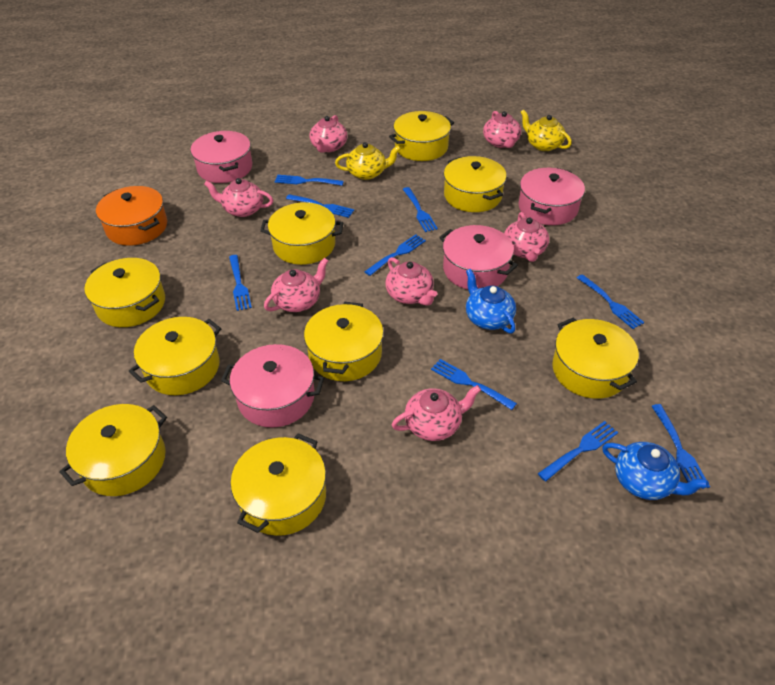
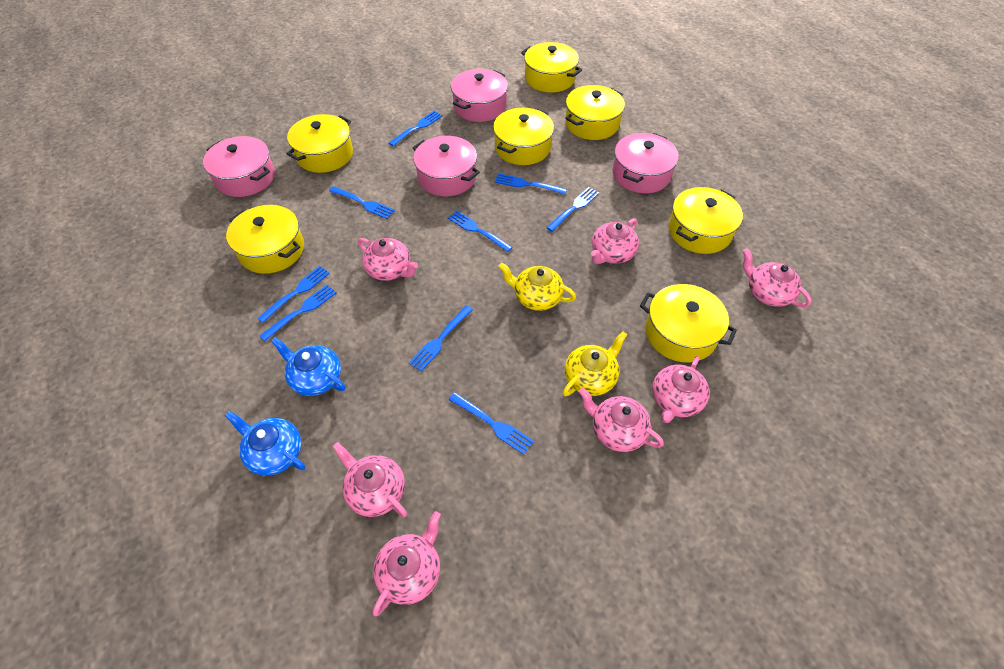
orange pot: [96,186,167,246] = 1 -> none = 0
yellow pot: [59,404,167,496] [84,258,165,327] [129,317,221,395] [231,433,326,536] [260,202,343,265] [304,302,383,381] [389,111,454,161] [444,156,507,212] [552,317,639,399] = 9 -> [226,205,304,274] [287,114,353,173] [493,108,554,165] [521,42,582,93] [565,85,625,140] [640,284,737,362] [668,187,743,254] = 7

